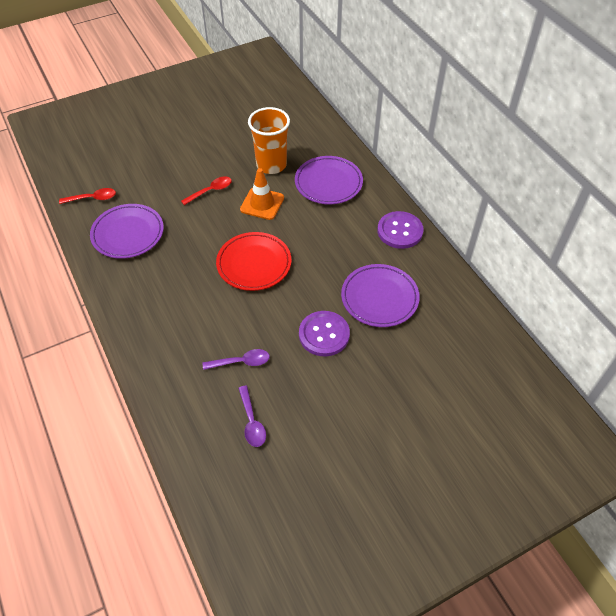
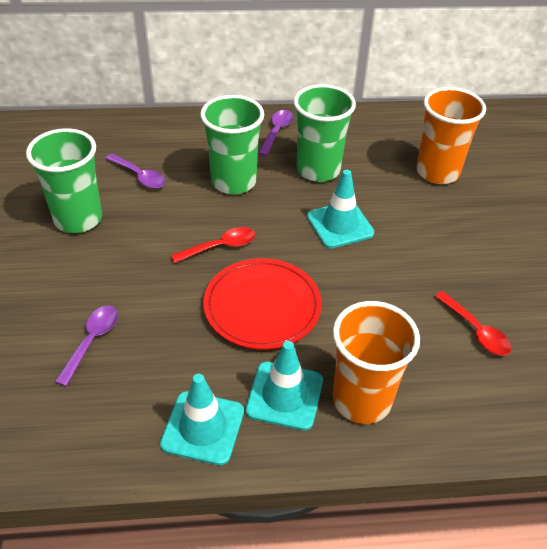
green cup: none = 0 -> [26,128,102,233] [200,95,264,194] [294,84,356,182] = 3
orange cup: [248,107,290,174] = 1 -> [333,301,420,424] [416,87,486,184] = 2
orange traffic cone: [240,168,284,220] = 1 -> none = 0
purple button: [299,311,350,356] [377,211,423,249] = 2 -> none = 0
purple plate: [90,204,164,259] [295,156,363,204] [341,264,420,327] = 3 -> none = 0
purple spoon: [203,349,270,370] [238,386,266,447] = 2 -> [55,305,118,386] [105,154,166,189] [258,110,293,156] = 3
turquoise traffic cone: none = 0 -> [160,374,244,465] [246,341,323,430] [307,170,374,248] = 3

